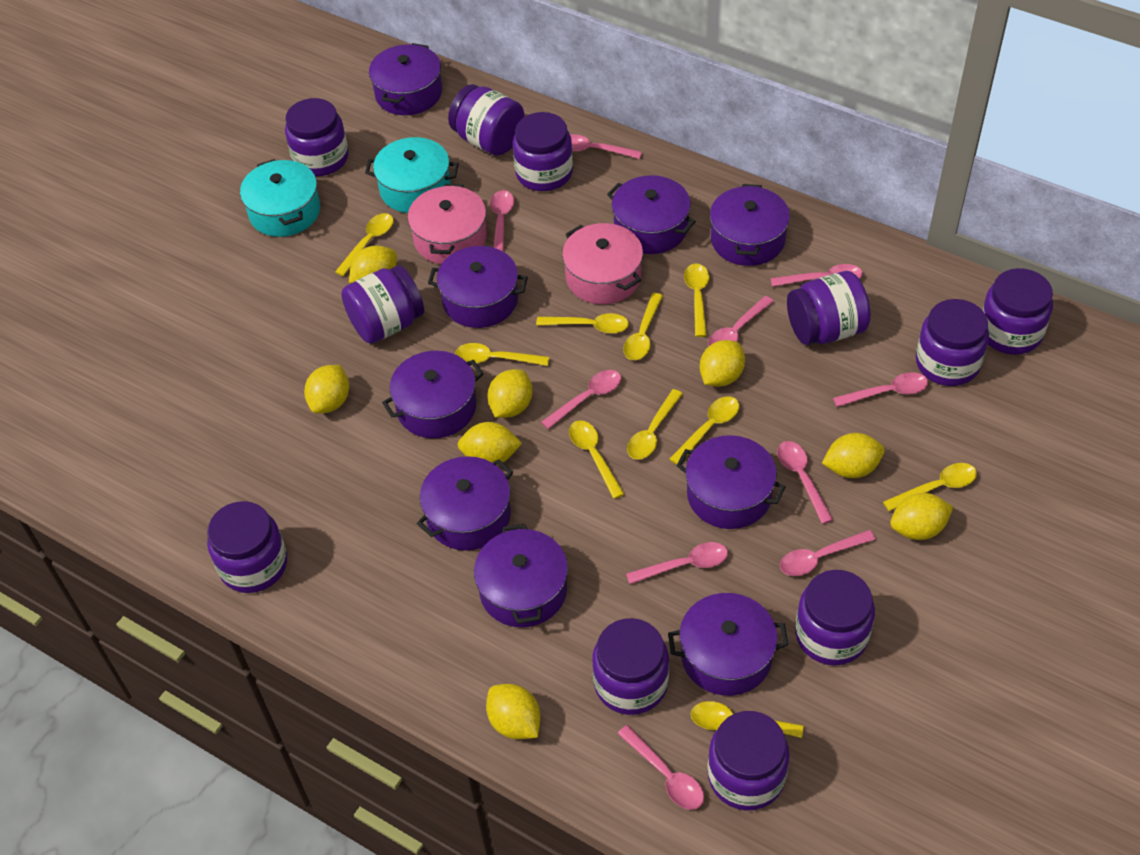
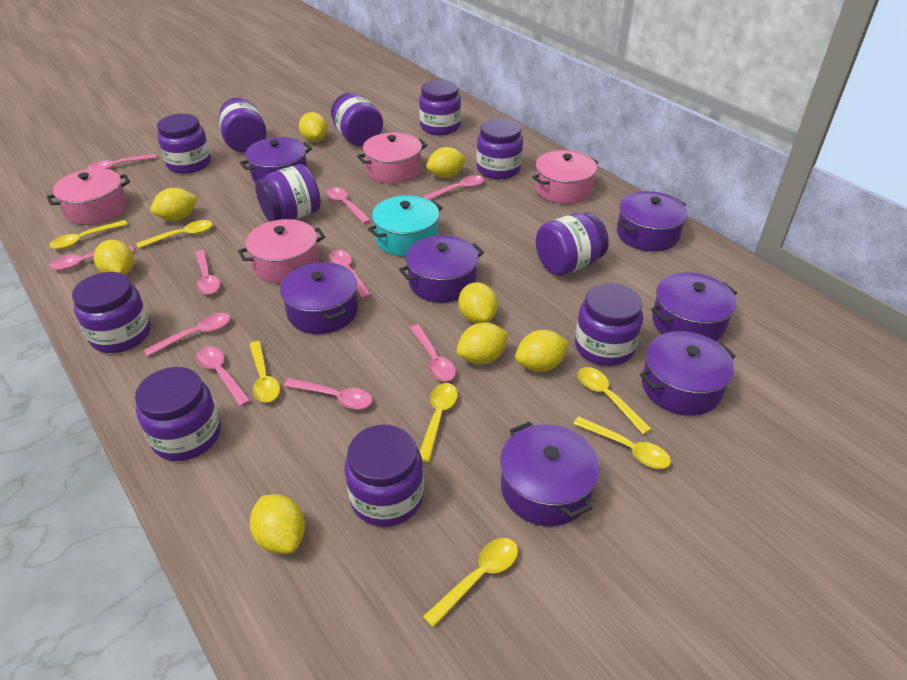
pink pot: [408,184,487,264] [562,223,643,304] = 2 -> [47,168,130,225] [238,219,325,284] [357,132,427,184] [532,150,598,204] = 4
purple pot: [369,43,442,115] [382,351,484,438] [417,456,513,551] [428,246,528,328] [474,524,568,628] [607,175,696,254] [668,593,788,696] [676,435,786,529] [710,184,790,266] = 9 -> [240,137,312,183] [280,262,358,334] [399,235,484,303] [500,422,600,526] [617,191,688,252] [640,331,736,416] [651,272,737,342] = 7
turquoise pot: [240,159,320,237] [365,137,459,213] = 2 -> [368,195,443,256] = 1
yellow spoon: [335,213,393,276] [455,343,549,366] [536,313,629,334] [569,420,624,499] [623,293,663,360] [627,389,683,460] [670,396,739,465] [684,263,709,337] [691,701,803,738] [883,463,977,511] = 10 -> [49,220,128,249] [136,220,212,249] [249,341,280,402] [420,383,458,462] [423,538,518,627] [573,416,671,469] [578,367,651,434] = 7

